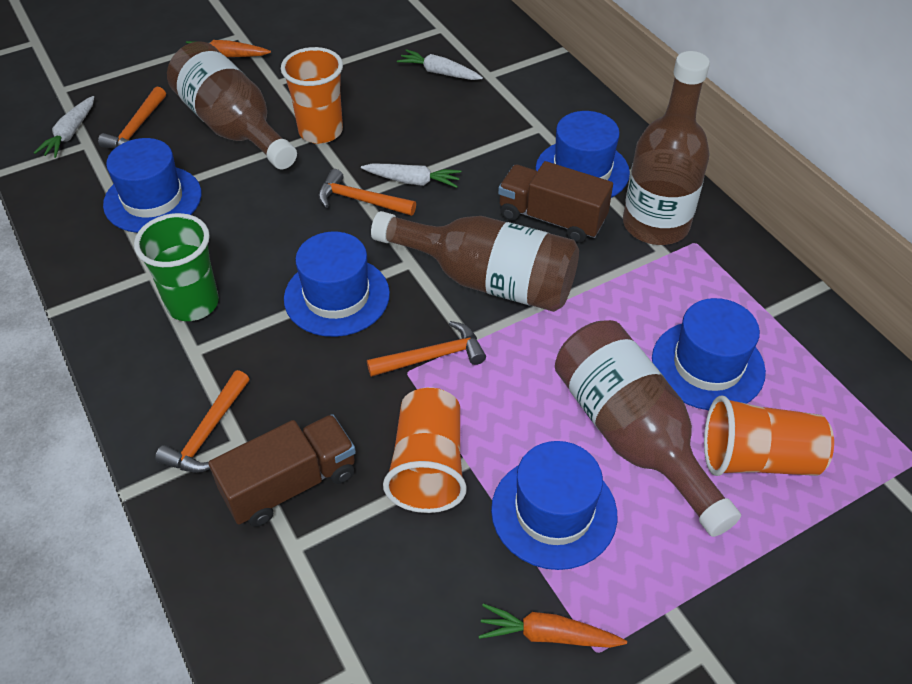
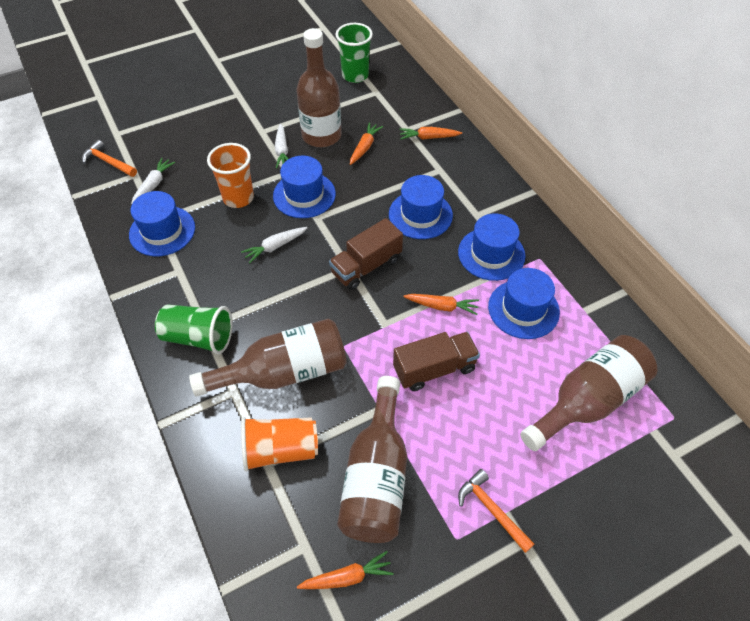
green cup: [134,213,219,321] = 1 -> [155,305,233,354] [336,23,373,83] = 2
orange carrot: [186,40,271,57] [479,604,627,648] = 2 -> [297,551,394,589] [350,122,383,165] [399,127,462,140] [404,294,479,315] = 4
orange cup: [281,47,343,144] [383,387,467,513] [704,395,834,476] = 3 -> [207,143,254,208] [241,417,318,472] = 2
orange hammer: [98,87,166,149] [155,370,249,473] [318,169,416,216] [367,321,486,377] = 4 -> [82,140,137,177] [458,469,534,553] = 2

